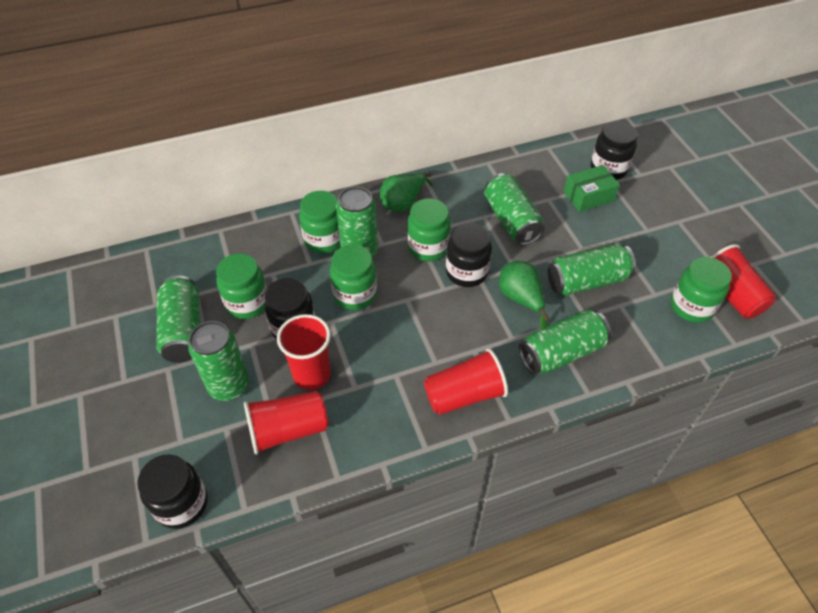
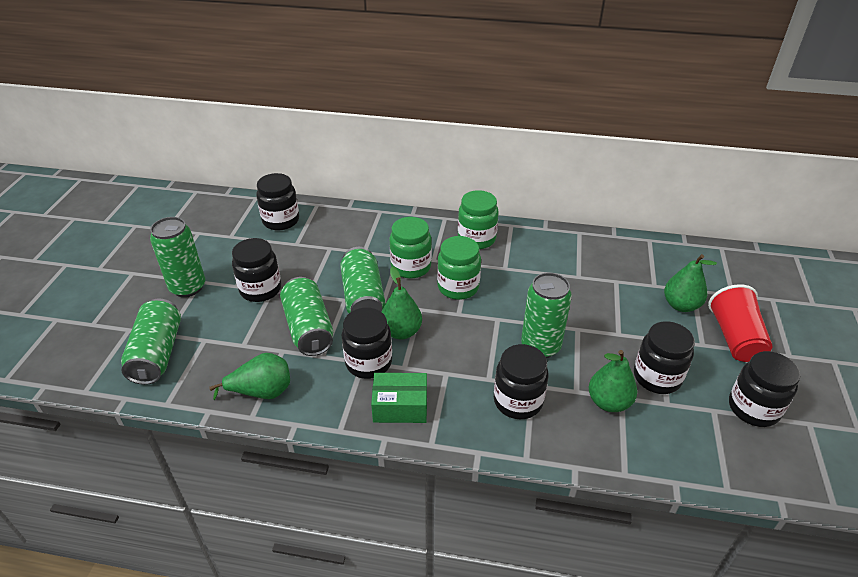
black jar: [137,454,208,529] [264,278,315,340] [446,223,492,287] [591,121,638,180] = 4 -> [232,238,281,302] [257,173,299,230] [342,307,392,379] [494,344,548,419] [634,321,695,394] [729,351,800,427] = 6
green can: [156,275,200,363] [188,321,249,401] [336,186,378,258] [484,173,545,245] [519,310,611,375] [548,244,636,295] = 6 -> [121,299,181,385] [150,217,205,297] [280,277,333,356] [340,247,385,313] [521,273,572,358] = 5
green jar: [216,253,267,319] [299,191,341,253] [330,245,377,310] [407,198,451,261] [671,257,732,323] = 5 -> [390,217,432,279] [437,236,481,300] [458,190,498,249] = 3
green pear: [379,173,433,212] [499,261,549,329] = 2 -> [209,353,290,400] [382,266,422,340] [589,350,637,412] [664,254,717,312] = 4
red cup: [244,391,329,455] [277,314,331,390] [424,348,508,415] [711,244,776,319] = 4 -> [708,284,773,362] = 1

